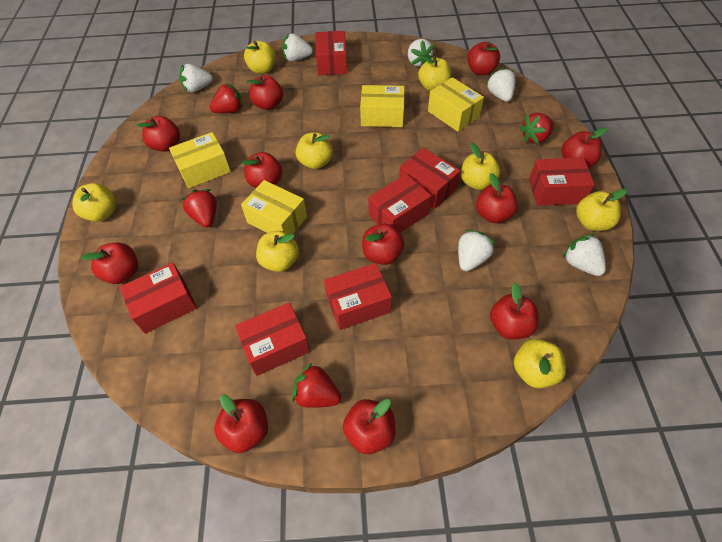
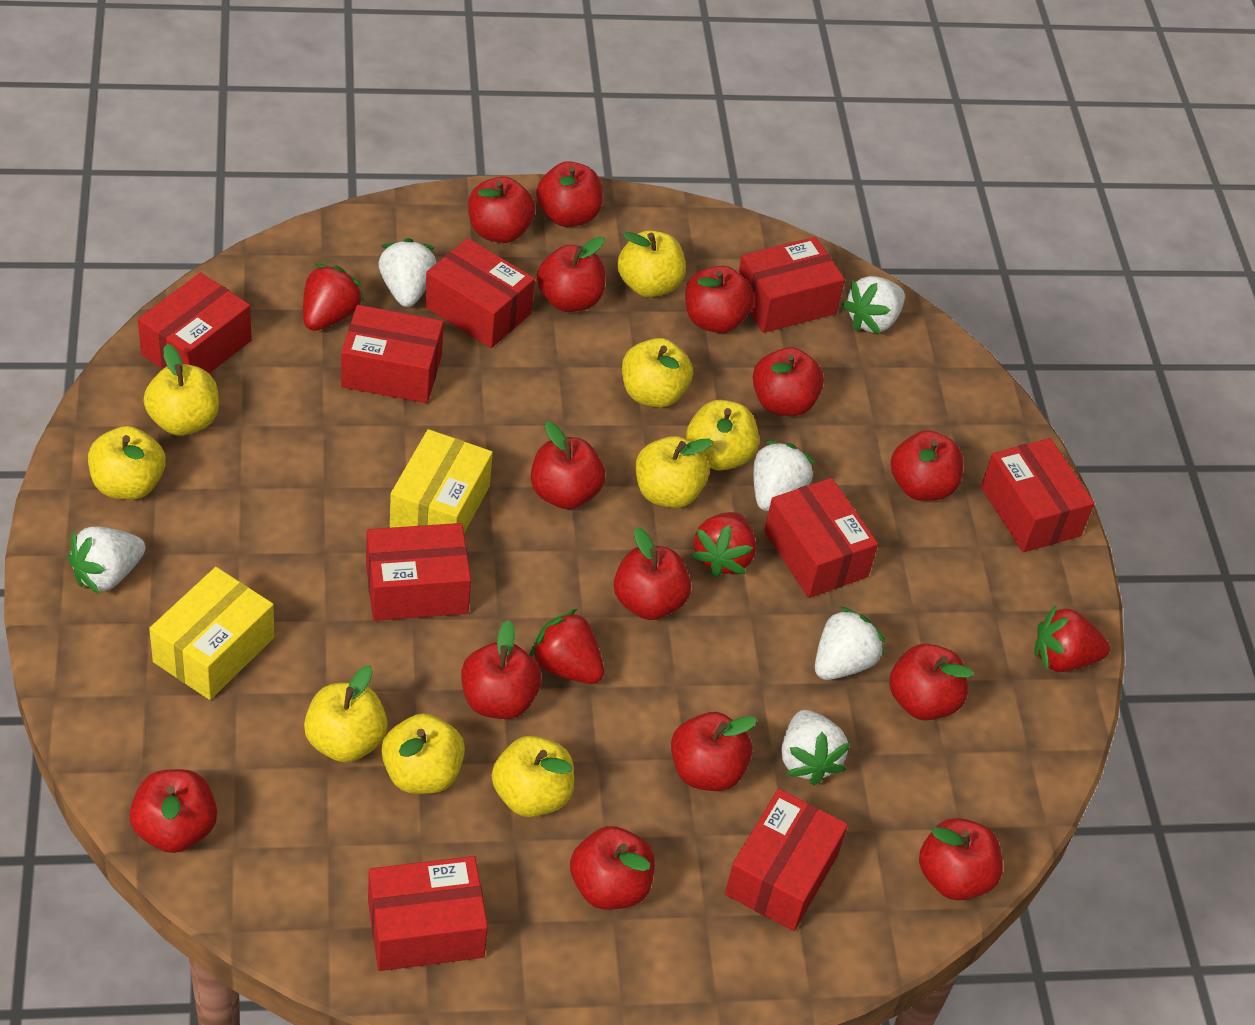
red apple: [81,243,138,284] [137,116,180,152] [214,394,268,453] [242,152,283,188] [247,75,283,110] [343,399,396,454] [362,224,404,265] [467,42,500,76] [476,173,518,223] [490,283,538,339] [562,128,607,168] = 11 -> [129,769,217,853] [461,620,542,719] [468,177,536,243] [531,421,605,509] [536,161,603,227] [537,236,606,312] [570,826,655,910] [614,527,691,620] [671,712,757,791] [685,266,754,333] [753,347,824,416] [889,644,973,720] [891,430,963,501] [919,818,1003,900] = 14
red box: [120,263,197,334] [235,302,310,376] [316,31,347,75] [324,263,392,330] [368,174,431,233] [399,148,460,209] [529,157,595,206] = 7 -> [138,272,252,373] [341,305,444,403] [366,523,471,621] [368,856,488,971] [425,238,535,348] [725,789,848,931] [738,237,845,333] [764,478,878,598] [981,438,1095,552] = 9
yellow apple: [72,183,116,222] [244,41,276,74] [256,231,299,272] [296,133,333,169] [418,55,451,91] [461,143,500,190] [514,339,566,389] [576,189,627,231] = 8 -> [88,426,166,500] [143,344,219,436] [304,665,388,763] [381,713,465,794] [492,736,574,817] [617,230,686,297] [622,338,693,408] [635,436,713,508] [686,400,759,471] = 9
yellow box: [169,132,231,189] [241,180,307,234] [360,85,405,127] [428,77,484,132] = 4 -> [149,567,274,700] [390,429,493,533] = 2

